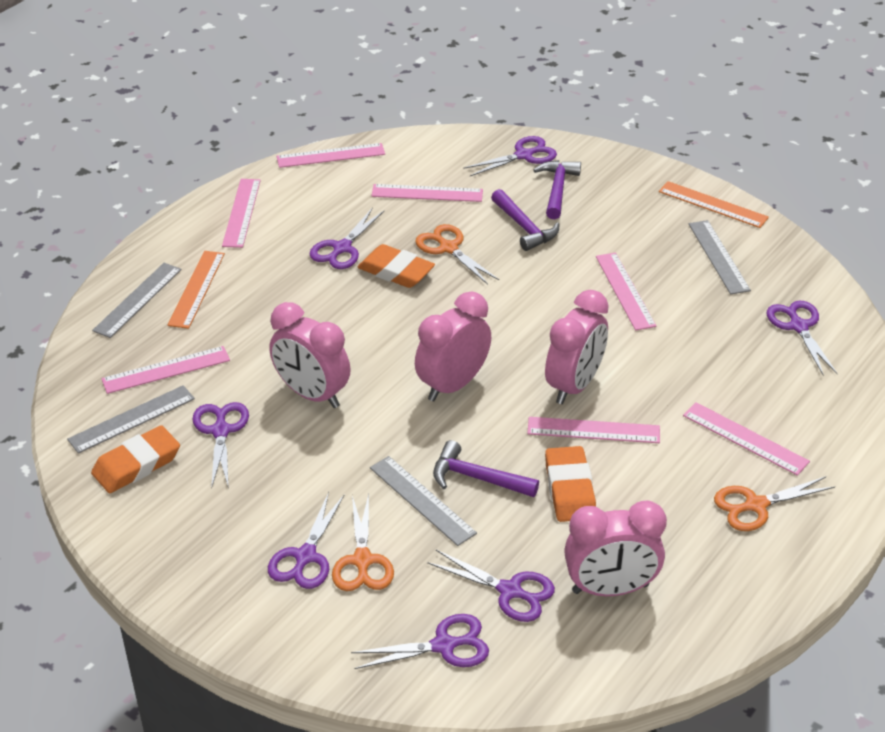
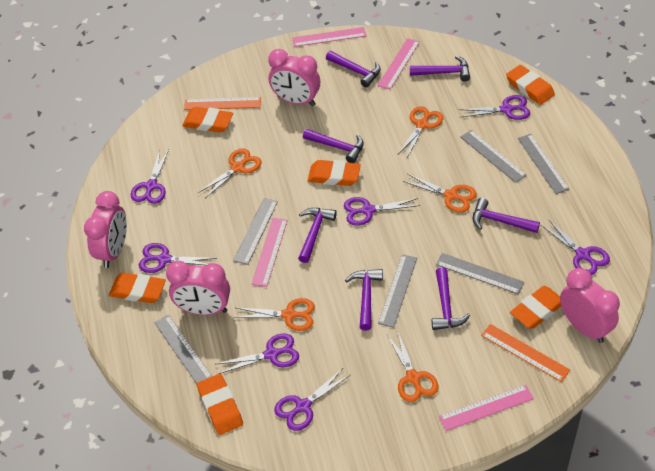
grey ruler: [67,385,195,454] [92,263,181,338] [370,456,477,546] [689,220,751,294] = 4 -> [154,315,212,384] [233,198,278,265] [378,254,417,328] [436,253,524,294] [461,130,527,183] [518,134,569,194] = 6
orange eraser: [91,425,180,493] [357,244,435,288] [545,446,596,522] = 3 -> [109,273,166,303] [182,107,233,132] [197,374,243,435] [308,160,361,186] [506,65,555,105] [510,286,561,329] = 6
orange scissors: [332,494,394,591] [415,224,499,285] [714,476,835,531] = 3 -> [198,148,261,198] [234,298,315,331] [387,330,438,402] [398,106,443,157] [403,174,477,213] = 5
pink ruler: [101,346,230,394] [222,179,261,248] [276,143,385,168] [371,184,483,202] [527,417,660,443] [596,253,656,331] [683,402,810,476] = 7 -> [251,218,288,287] [292,27,366,47] [378,38,420,90] [439,385,534,431] = 4
purple hammer: [433,440,539,497] [491,189,559,251] [534,160,581,219] = 3 -> [298,208,337,263] [303,129,364,163] [326,51,381,87] [345,269,383,330] [410,56,470,82] [432,267,470,330] [473,198,540,233] = 7

